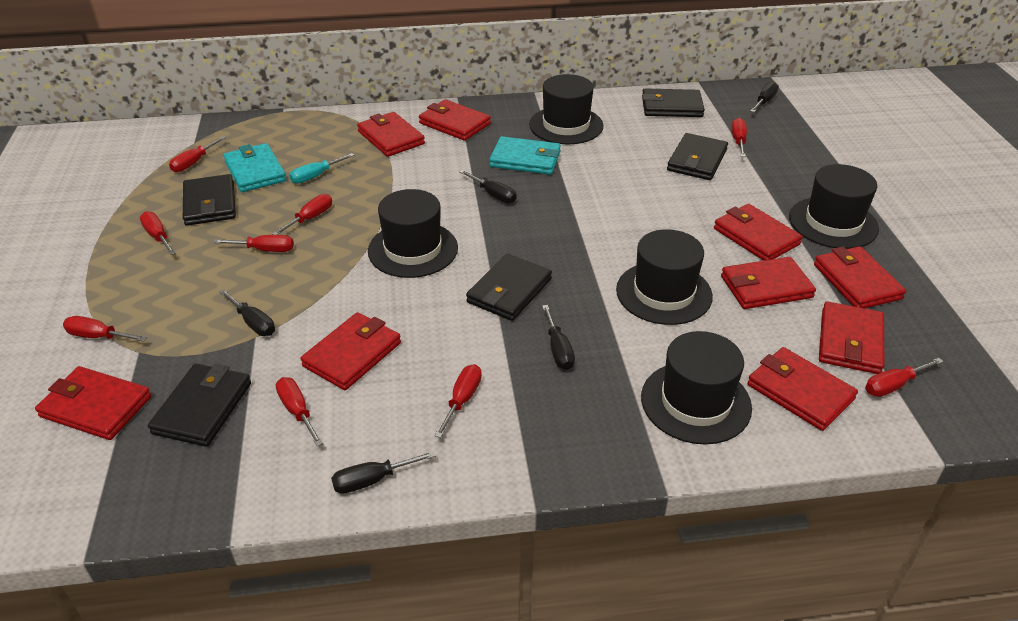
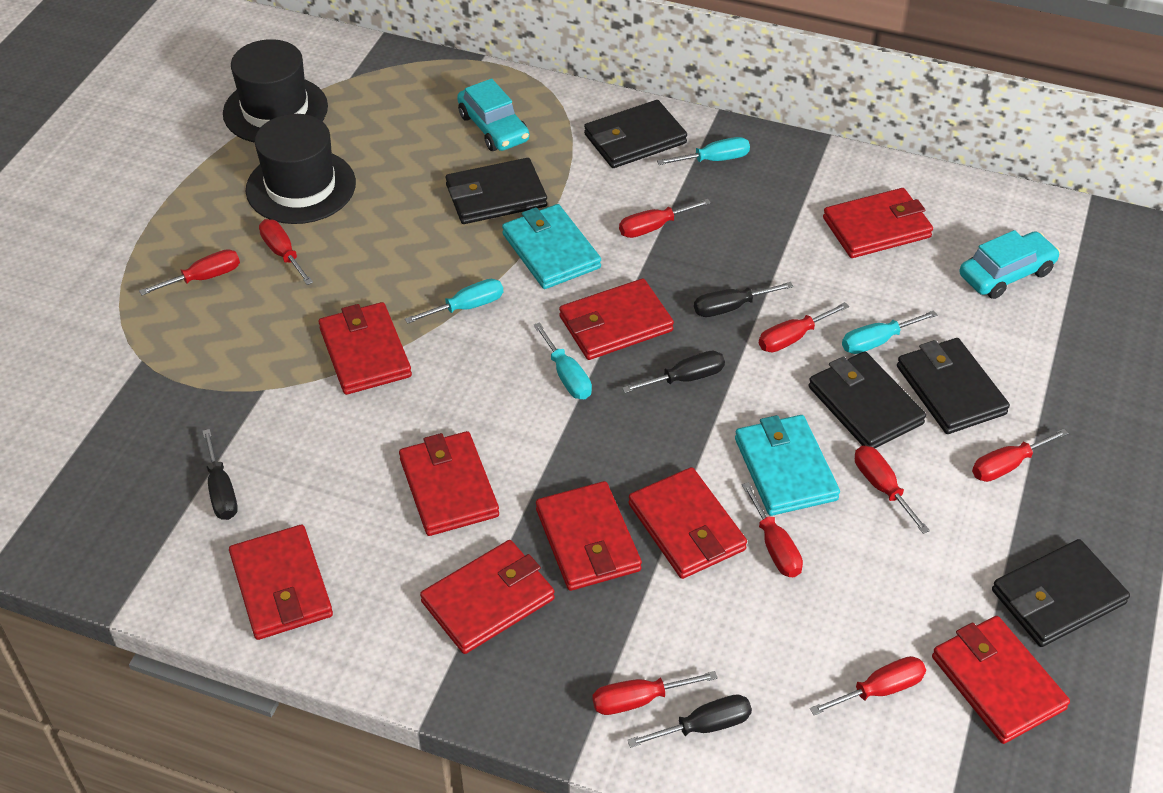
black hat: [368,189,458,278] [529,74,604,144] [616,229,713,325] [641,331,752,445] [789,164,879,249] = 5 -> [223,39,328,143] [246,114,356,224] = 2
black screwdriver: [219,289,275,336] [331,451,436,494] [459,170,517,203] [542,305,575,370] [750,81,779,112] = 5 -> [202,429,238,520] [622,351,725,393] [627,694,752,748] [694,282,793,317] = 4
turquoise car: none = 0 -> [457,79,529,151] [960,230,1060,299] = 2
turquoise screwdriver: [289,153,355,184] = 1 -> [405,279,503,324] [533,322,592,399] [657,137,750,165] [842,310,937,354] = 4

